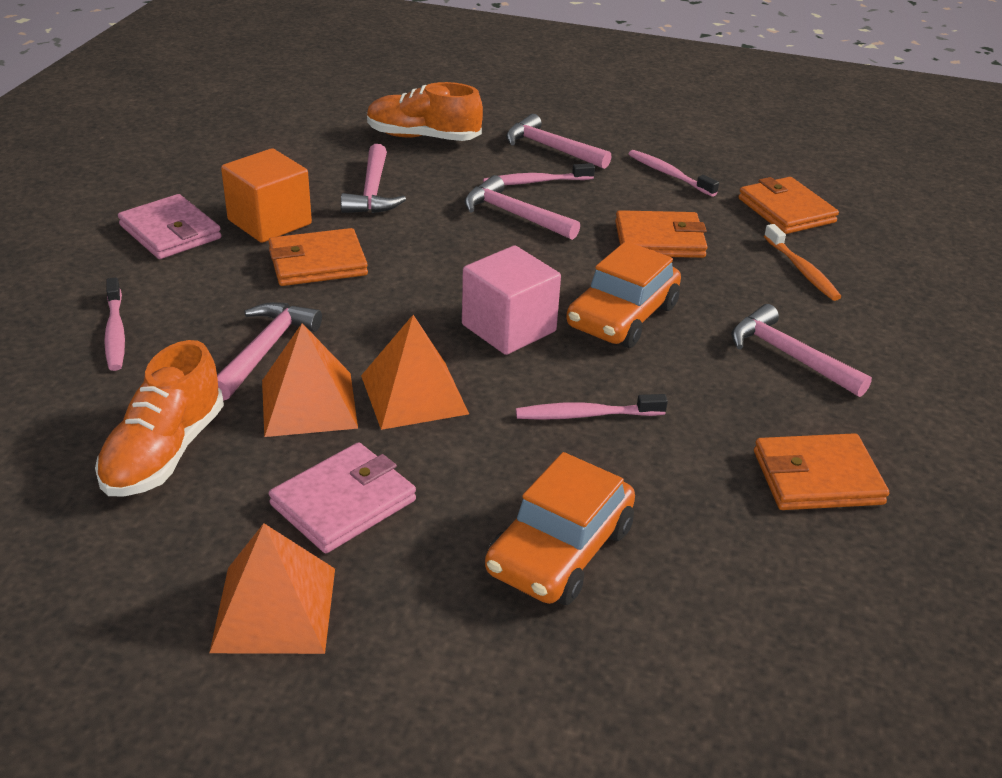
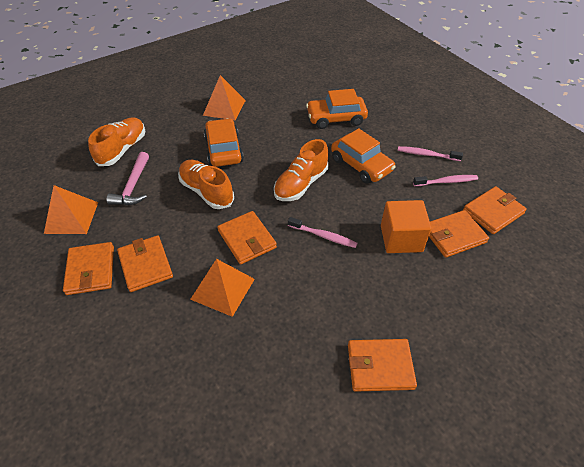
orange car: [485,452,635,605] [566,241,681,348] = 2 -> [204,118,244,167] [306,89,368,129] [331,128,396,184] = 3
orange shoe: [95,340,224,497] [367,82,483,141] = 2 -> [88,117,145,166] [178,160,234,209] [274,139,329,201] = 3
orange toothbrush: [764,224,841,301] = 1 -> none = 0
orange wallet: [269,228,368,286] [615,210,708,258] [738,177,839,234] [754,433,889,510] = 4 -> [63,242,114,295] [117,235,173,292] [218,211,277,264] [348,339,417,392] [429,210,489,258] [463,186,527,234] = 6
pink cube: [462,245,561,355] = 1 -> none = 0
pink hammer: [217,302,322,400] [341,144,406,213] [465,175,580,240] [506,114,611,169] [732,304,872,397] = 5 -> [106,152,149,205] = 1
pink toothbrush: [104,278,125,371] [483,163,595,185] [516,394,668,420] [629,150,719,197] = 4 -> [288,217,358,248] [398,146,463,161] [413,175,478,186] = 3
pink wallet: [118,194,222,259] [269,442,416,553] = 2 -> none = 0

